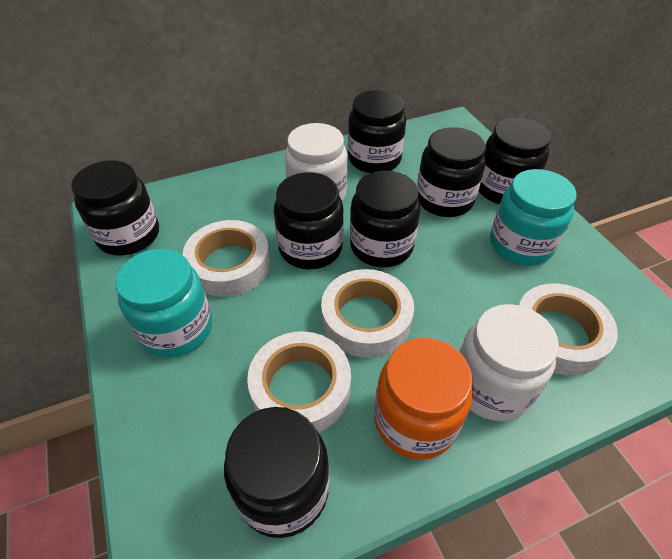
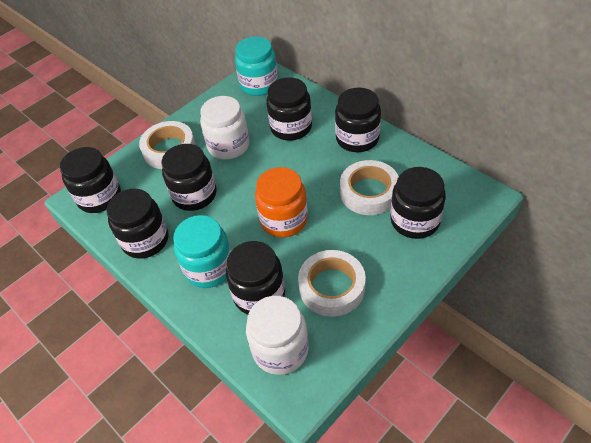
white tape: [183,220,270,297] [247,331,351,432] [321,269,414,358] [519,284,618,376] = 4 -> [139,121,196,169] [298,250,366,317] [340,160,399,215] = 3

